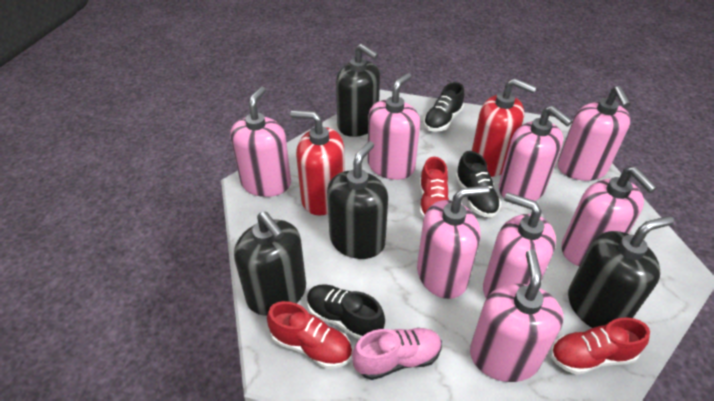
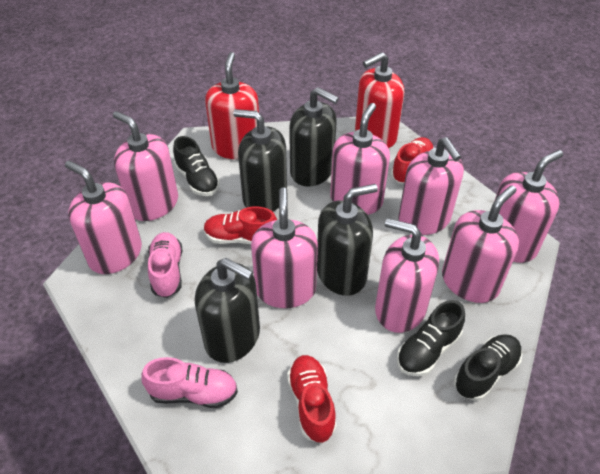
pink shoe: [352,328,442,380] = 1 -> [141,357,238,408] [148,232,182,298] = 2

